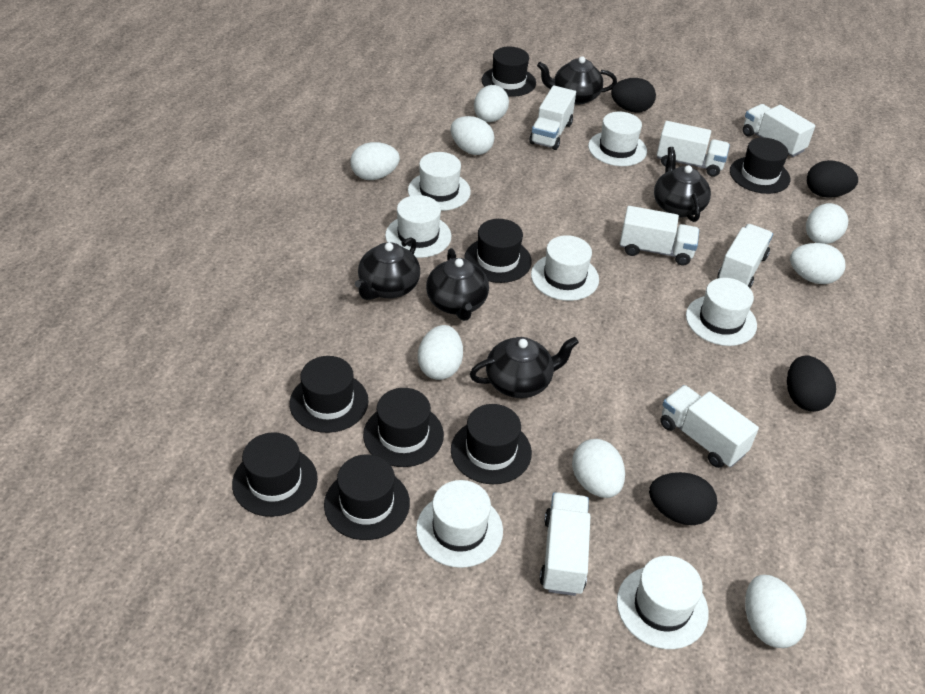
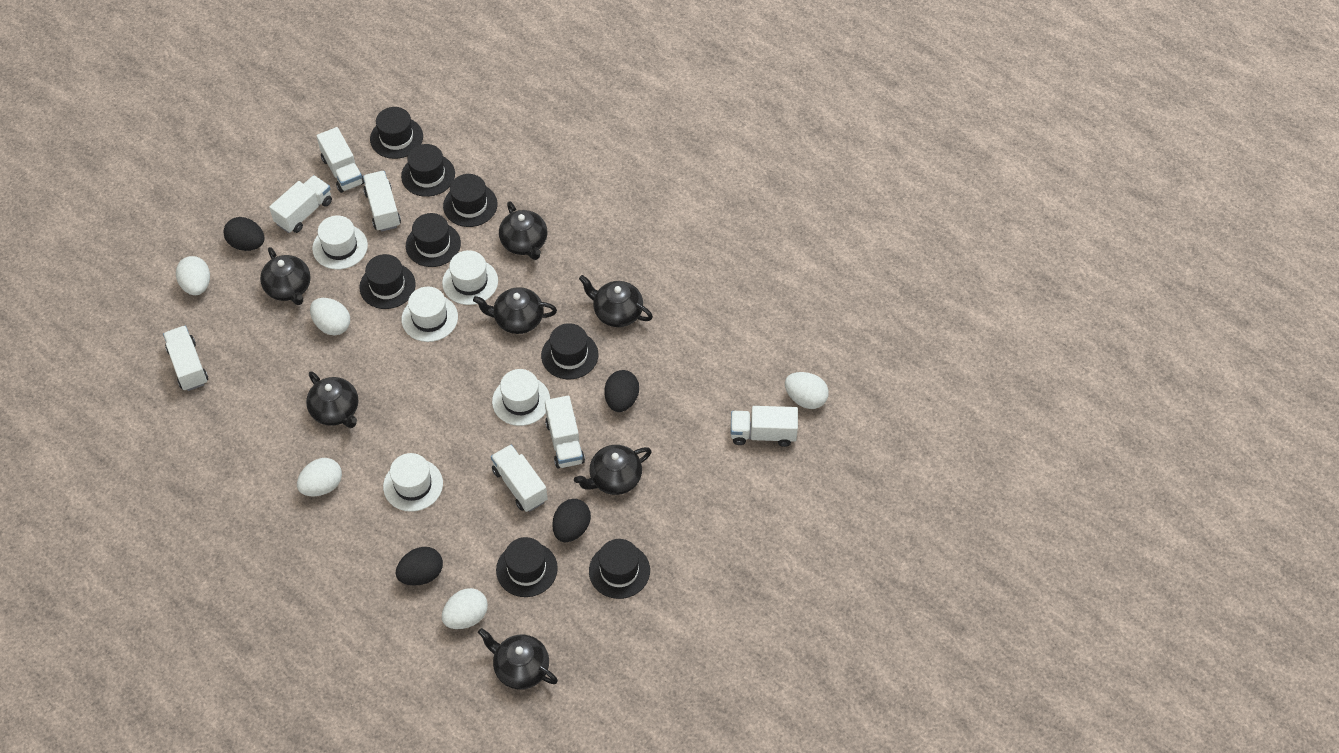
black teapot: [355,237,420,300] [426,248,489,321] [470,337,579,398] [537,56,617,105] [654,147,711,222] = 5 -> [260,247,311,305] [306,371,358,428] [473,287,557,334] [478,628,558,690] [499,201,548,260] [574,445,652,495] [579,275,653,327] = 7
white egg: [350,142,400,180] [418,325,463,380] [451,116,494,155] [474,85,509,122] [572,439,625,498] [745,575,807,648] [790,243,846,284] [806,203,848,244] = 8 -> [176,256,210,295] [297,458,342,496] [310,298,350,335] [442,588,488,629] [785,372,829,409] = 5
white hat: [385,195,451,258] [408,152,471,211] [416,480,503,568] [531,235,599,301] [588,112,647,166] [617,556,709,649] [686,278,757,346] = 7 -> [312,216,368,270] [383,453,443,512] [401,287,458,342] [442,250,498,305] [492,369,550,426] = 5

